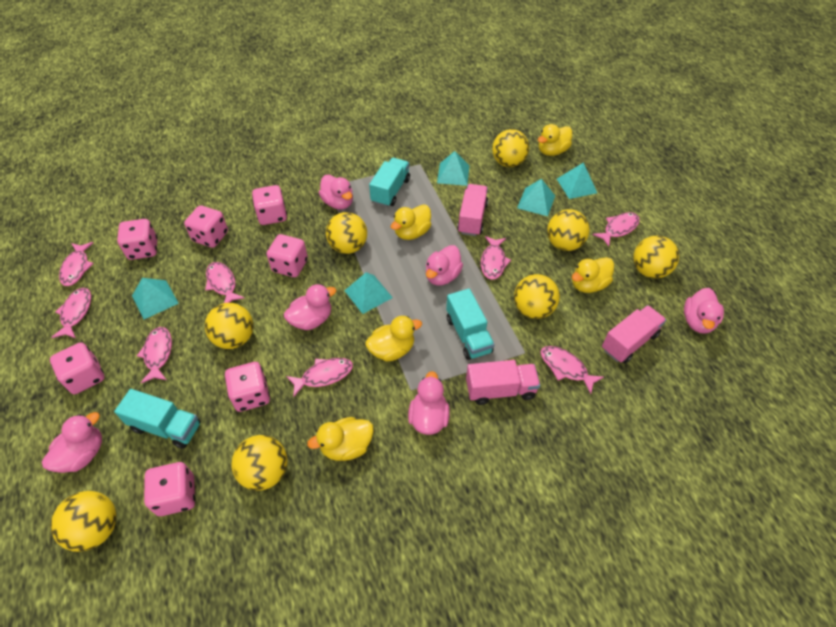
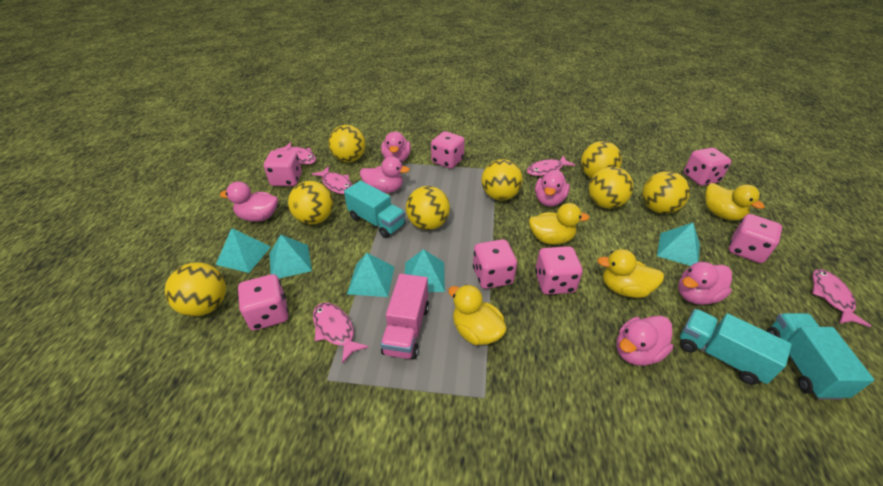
pink fish: [51,288,91,338] [59,242,94,286] [137,327,172,383] [205,262,245,303] [286,358,353,397] [481,236,511,280] [541,346,604,394] [593,212,640,247] = 8 -> [275,142,316,165] [312,166,353,194] [313,303,369,364] [527,156,575,176] [812,269,871,327] = 5
pink truck: [457,184,488,236] [466,360,540,405] [602,305,666,363] = 3 -> [381,274,429,360] = 1
yellow duck: [307,417,374,461] [365,316,422,362] [391,204,431,240] [538,124,572,156] [572,257,614,293] = 5 -> [448,284,507,345] [529,203,590,245] [597,249,664,298] [705,183,765,221] = 4

